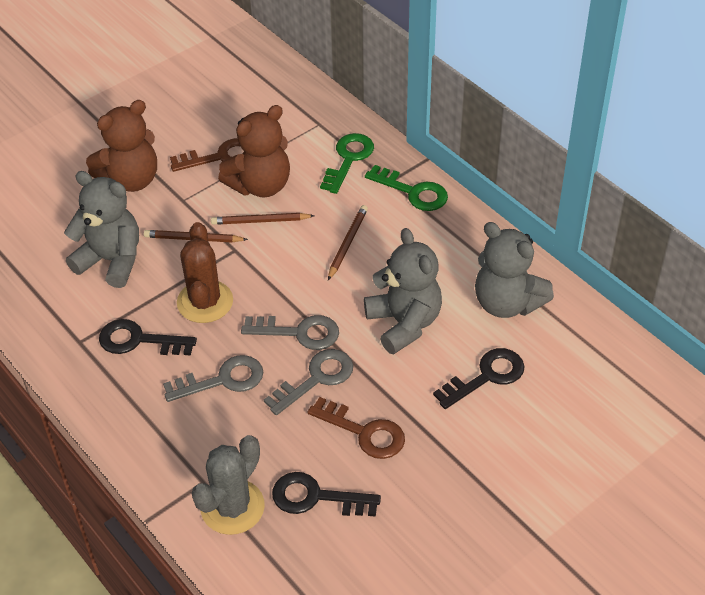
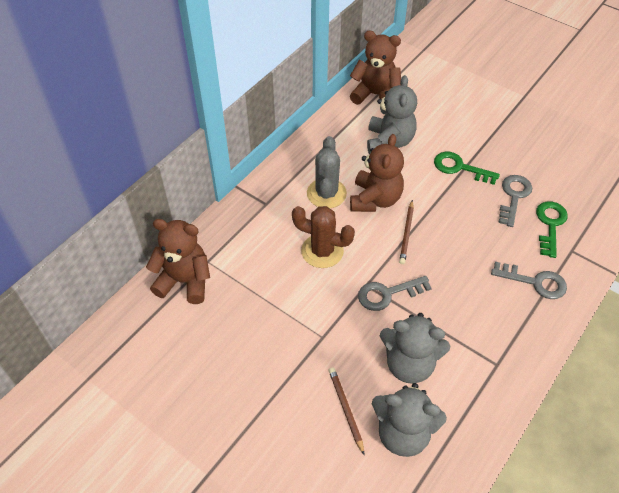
black key: [99,319,197,356] [272,472,381,517] [433,348,525,409] = 3 -> none = 0
brown key: [170,138,240,172] [308,397,405,459] = 2 -> none = 0
brown pencil: [144,230,248,243] [211,213,314,225] [328,205,368,280] = 3 -> [329,367,364,455] [399,200,414,264] = 2
brown teddy bear: [86,100,157,192] [218,105,290,197] = 2 -> [146,219,210,304] [350,31,401,105] [350,134,404,212] = 3

